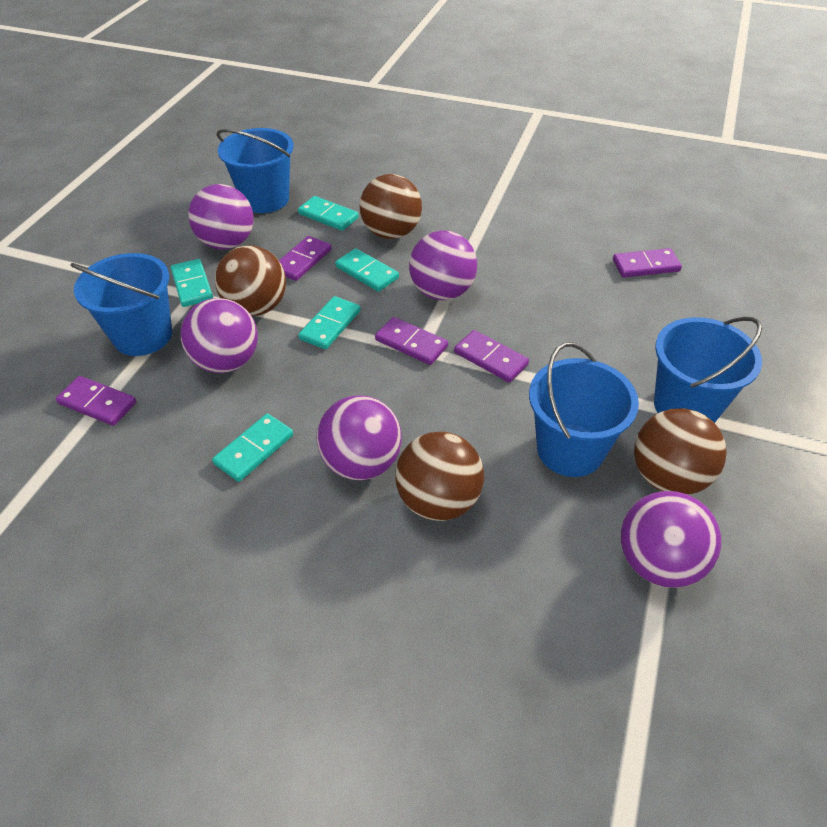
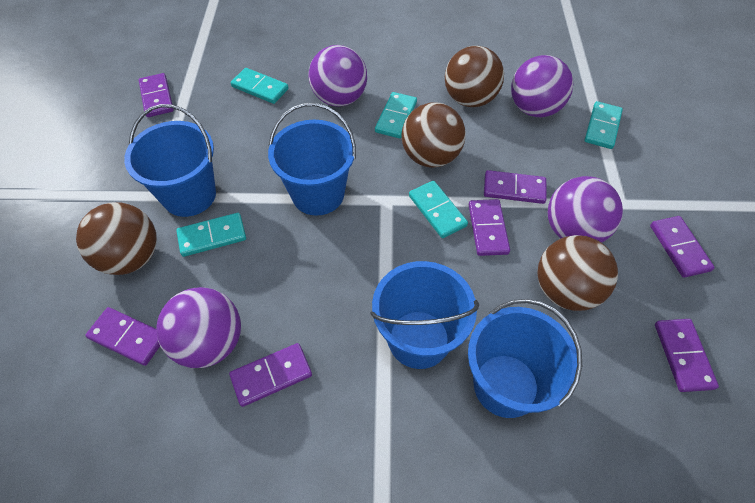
purple ball: [181,298,258,373] [188,184,254,250] [316,395,402,480] [409,231,477,300] [621,491,721,588] = 5 -> [156,287,241,368] [308,45,367,107] [511,55,573,117] [548,176,623,243] = 4
purple domino: [56,376,136,426] [279,236,332,281] [375,317,448,365] [454,330,529,382] [613,248,682,277] = 5 -> [85,307,160,366] [139,73,174,117] [229,343,312,407] [469,199,510,256] [484,170,547,204] [650,216,715,278] [655,319,719,392] = 7

